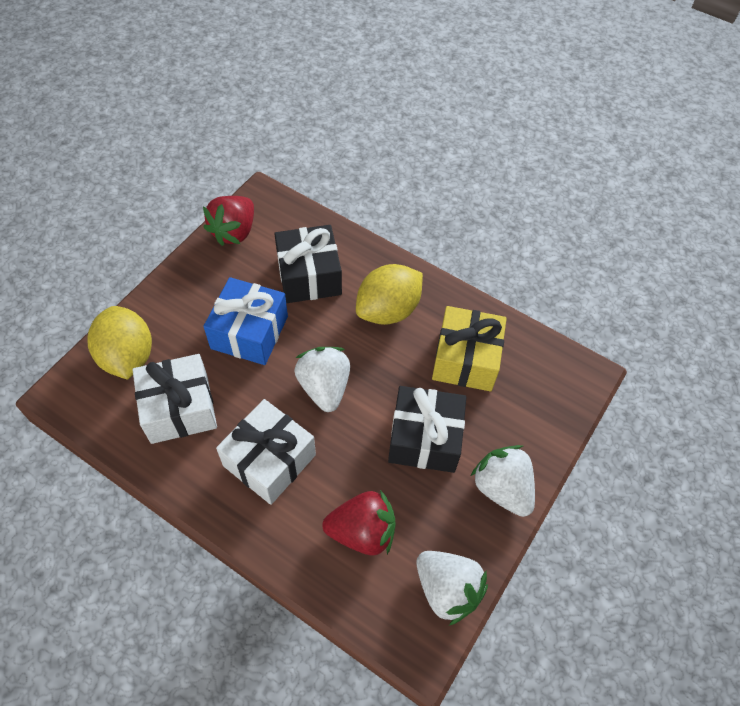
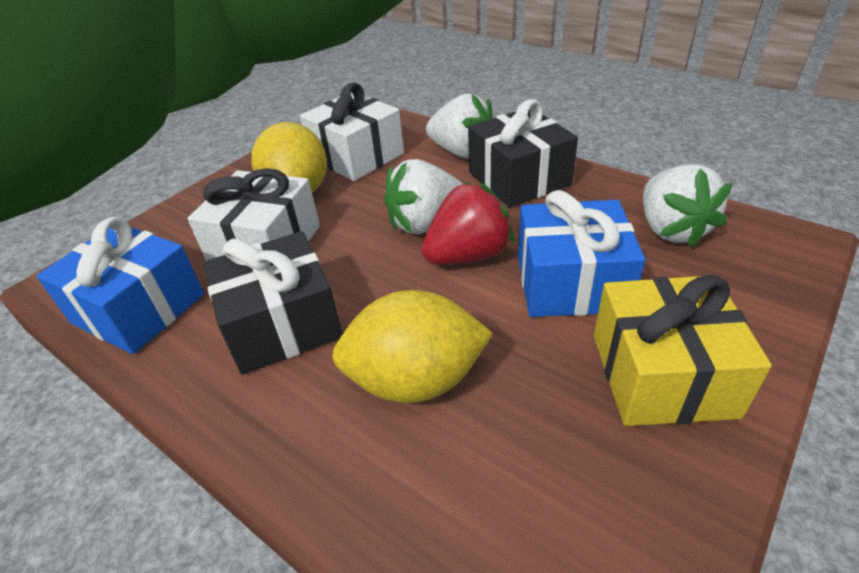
blue gift: [203,277,288,365] = 1 -> [36,217,204,354] [518,190,645,317] = 2
red strawberry: [203,196,254,246] [322,490,396,555] = 2 -> [421,182,514,264] = 1

